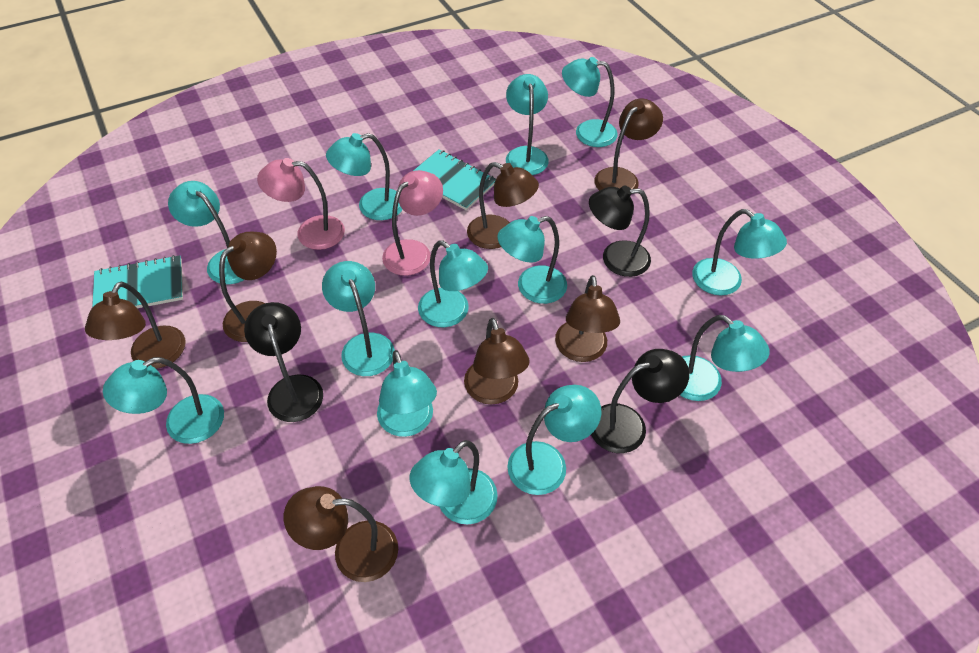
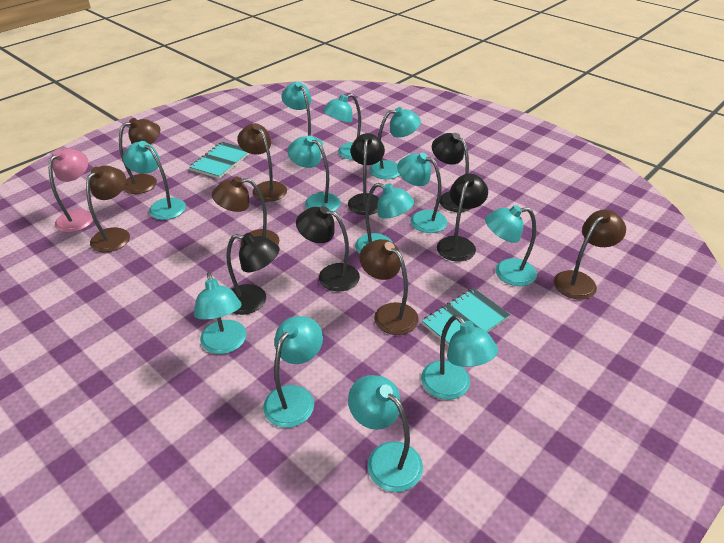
black lamp: [244,302,323,422] [589,185,651,277] [591,349,689,453] = 3 -> [227,233,280,315] [296,206,360,291] [348,133,385,215] [432,133,470,212] [437,174,488,262] = 5
brown lamp: [85,282,186,369] [219,232,277,342] [284,486,398,582] [464,318,530,405] [467,162,539,249] [555,275,620,362] [594,98,663,195] = 7 -> [86,166,130,252] [119,118,160,194] [212,176,280,246] [237,123,287,202] [360,239,419,335] [554,210,626,300] = 6
pink lamp: [257,158,345,250] [382,170,443,276] = 2 -> [48,148,93,232] = 1
turquoise lamp: [103,357,224,444] [168,181,244,284] [322,261,395,376] [326,133,403,220] [377,350,437,437] [410,440,498,524] [418,240,488,327] [497,216,567,304] [506,74,549,175] [507,385,602,495] [562,57,618,147] [680,315,770,401] [692,209,787,295] = 13 -> [123,141,186,220] [194,272,247,354] [263,316,323,428] [281,81,323,147] [287,136,341,211] [323,94,361,160] [348,375,423,492] [355,183,415,254] [369,107,421,179] [397,153,447,233] [421,315,498,400] [485,205,537,286] = 12

